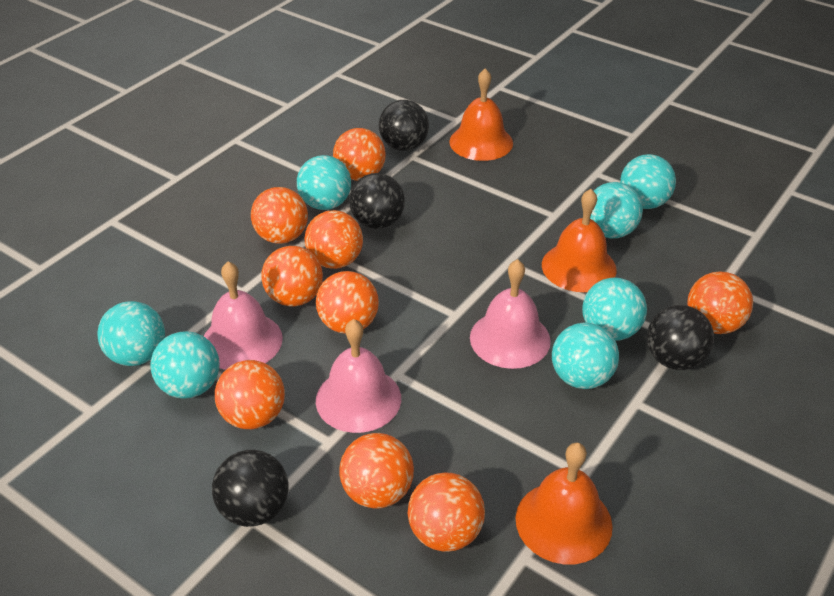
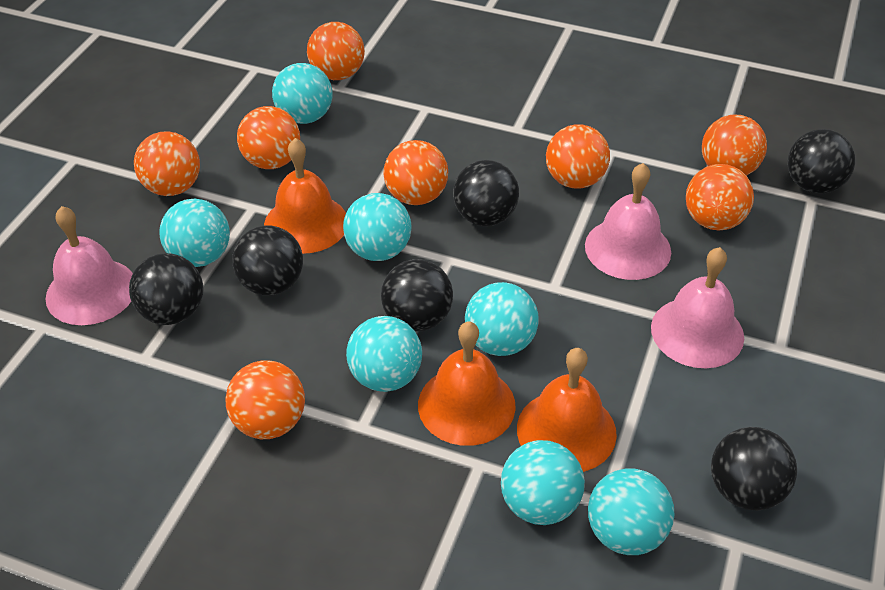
black ball: [212,450,288,527] [349,173,405,229] [379,100,429,151] [647,305,714,370] = 4 -> [129,253,203,325] [232,226,303,295] [381,259,453,331] [453,160,519,226] [711,427,797,511] [787,129,855,194] = 6
orange ball: [215,360,285,429] [251,187,308,244] [261,246,323,306] [305,210,363,269] [316,271,379,334] [333,128,386,181] [339,433,414,508] [408,472,485,552] [687,271,753,334] = 9 -> [134,131,200,196] [225,361,305,439] [237,106,300,169] [307,22,365,80] [383,140,448,205] [546,124,610,189] [686,164,754,230] [702,115,767,176] = 8

